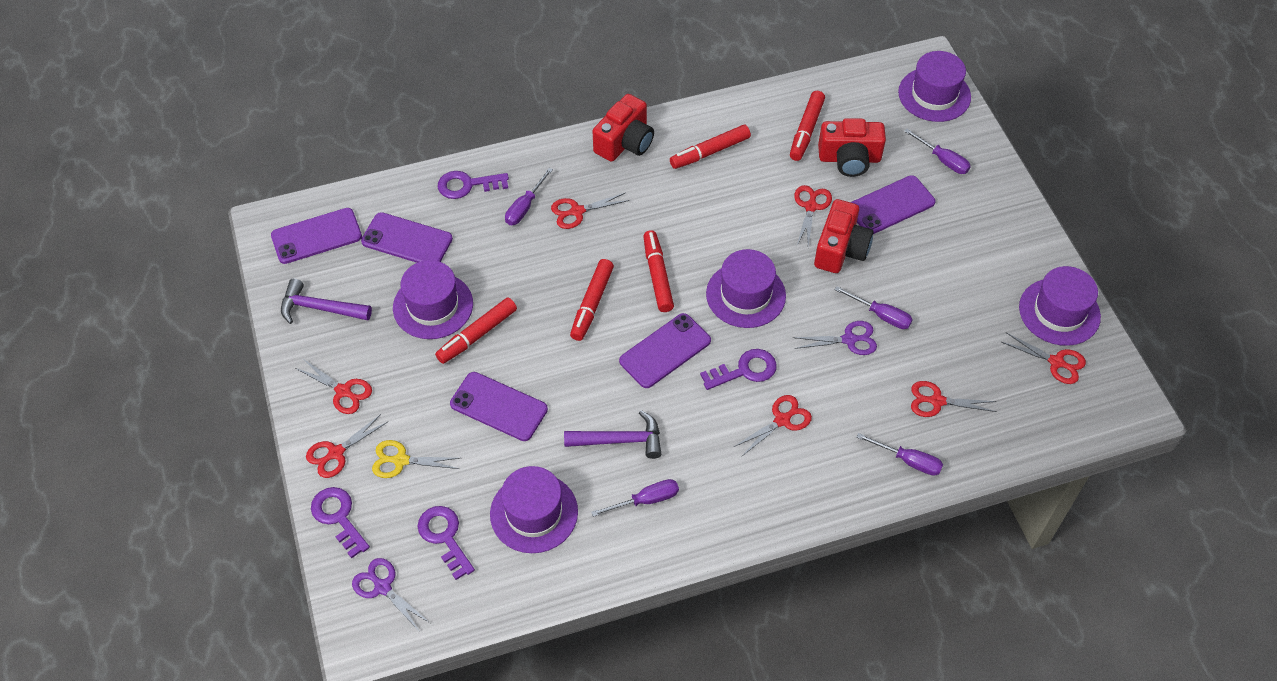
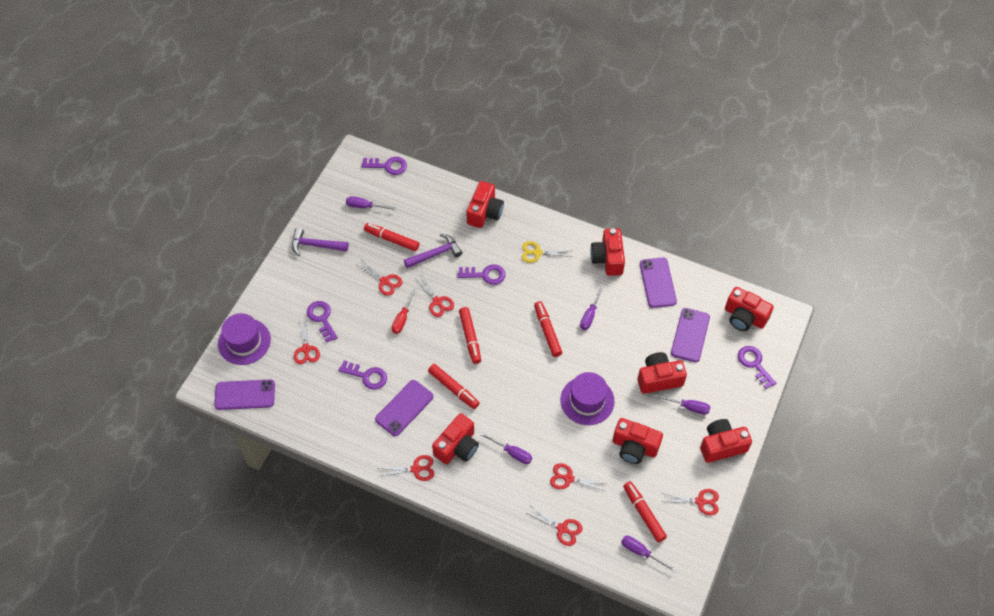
purple hat: [393,260,473,339] [490,466,578,553] [706,249,786,328] [898,51,971,122] [1019,266,1101,346] = 5 -> [218,313,271,365] [560,372,615,425] = 2
purple key: [311,487,370,559] [417,506,475,580] [438,171,509,199] [700,349,777,390] = 4 -> [307,301,338,343] [338,360,387,390] [361,157,407,175] [458,265,506,285] [738,346,776,389] = 5
purple phone: [271,208,362,264] [361,212,453,263] [450,372,548,441] [619,313,711,388] [850,175,935,234] = 5 -> [214,380,275,410] [375,380,434,436] [640,257,677,308] [671,308,710,362] = 4
purple scissors: [352,558,430,632] [793,321,877,355] = 2 -> none = 0
red camera: [593,94,654,162] [814,199,874,273] [818,118,886,177] = 3 -> [432,413,479,464] [466,181,504,228] [590,228,625,276] [613,418,663,464] [638,352,687,394] [700,419,752,463] [725,287,774,331] = 7
red screwdriver: none = 0 -> [392,288,417,334] = 1

